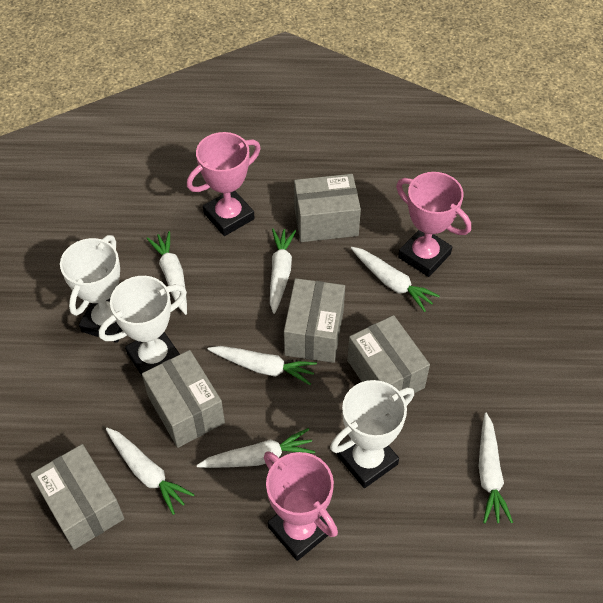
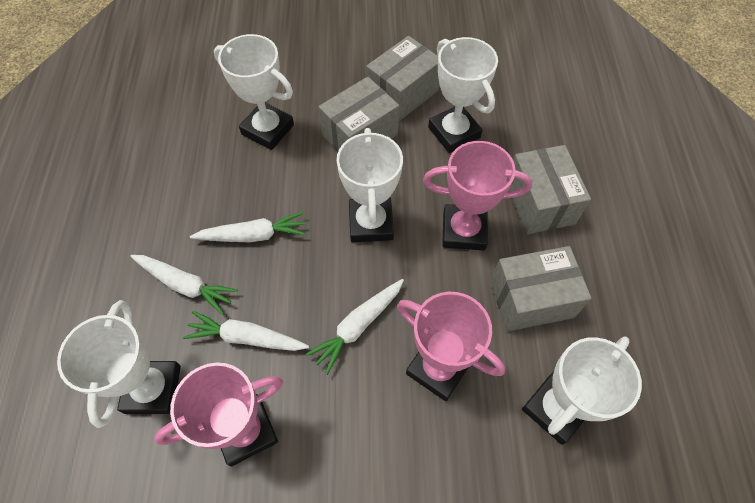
grey box: [31,444,124,550] [142,350,225,448] [284,278,345,363] [294,174,361,242] [347,315,430,399] = 5 -> [318,77,399,152] [366,36,439,121] [490,246,592,331] [509,145,591,234] = 4
white carrot: [106,428,195,515] [146,231,187,315] [197,428,315,468] [208,346,317,385] [270,228,296,314] [351,247,440,312] [479,413,513,523] = 7 -> [130,255,238,315] [183,311,309,351] [190,212,306,243] [306,279,404,375] = 4
white trophy: [60,235,123,343] [99,276,187,376] [330,380,414,488] = 3 -> [57,300,181,428] [214,34,294,150] [336,128,403,242] [428,37,498,153] [522,337,642,445] = 5

